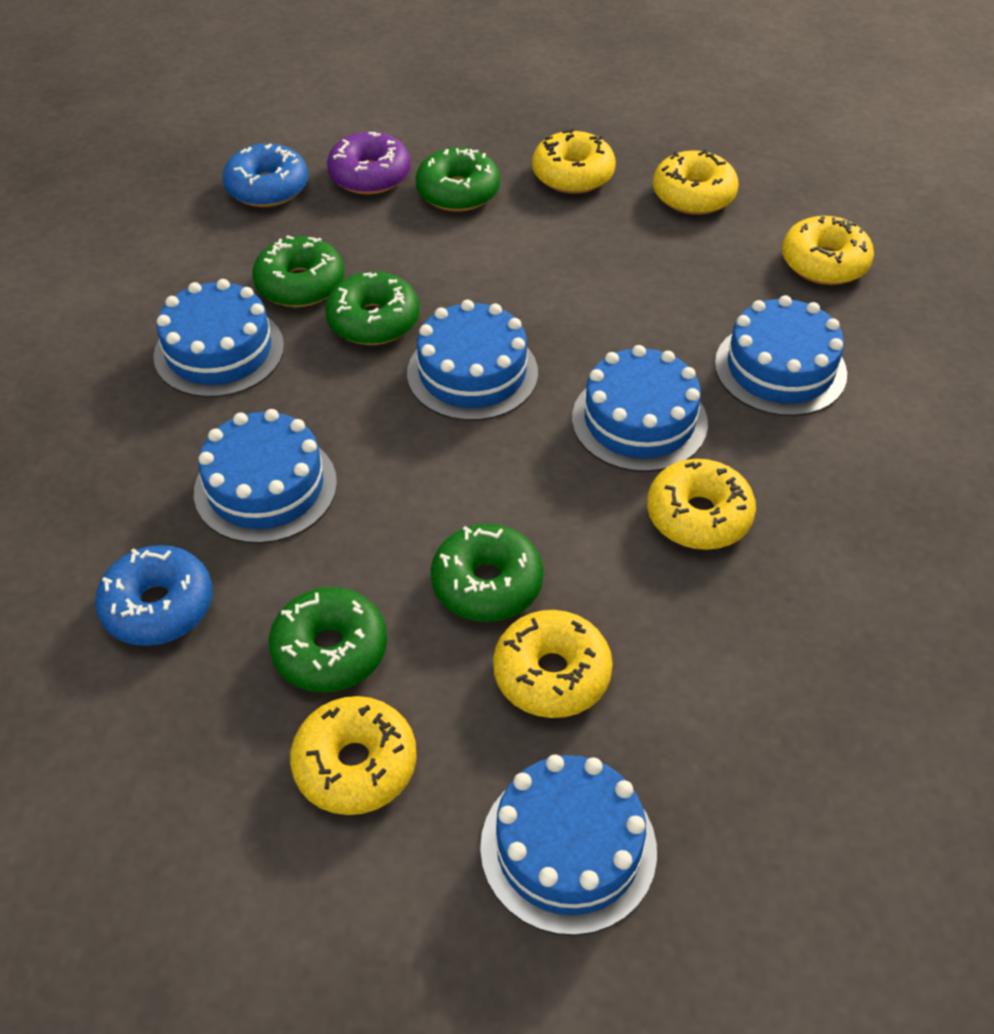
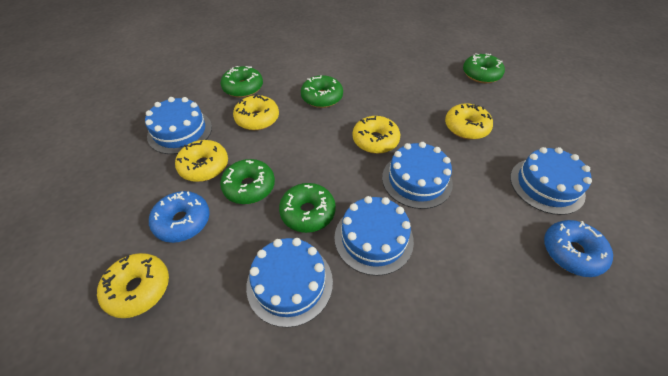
blue cake: [153,279,284,398] [194,409,337,544] [407,300,538,421] [480,755,657,936] [572,345,708,472] [715,295,847,416] = 6 -> [145,97,212,154] [246,238,333,328] [334,196,414,276] [382,142,453,209] [510,147,592,215] = 5
purple donut: [327,132,411,194] = 1 -> none = 0
yellow donut: [290,696,417,815] [493,610,613,718] [532,128,616,194] [647,459,756,550] [653,149,739,215] [782,216,874,285] = 6 -> [97,253,169,318] [175,140,228,182] [233,94,279,130] [353,116,400,154] [445,103,493,140] = 5

